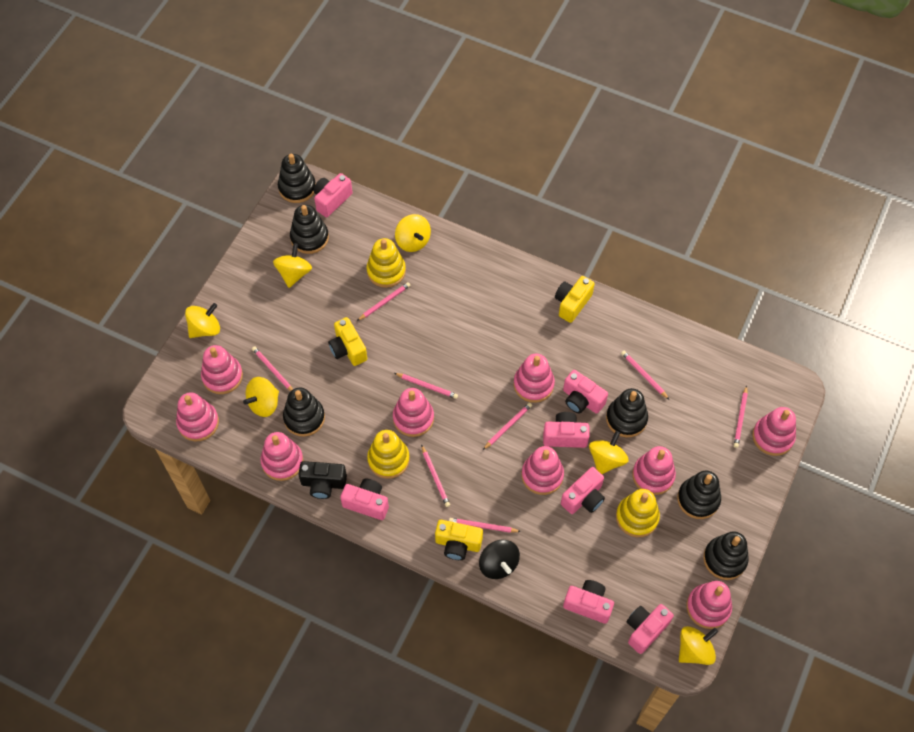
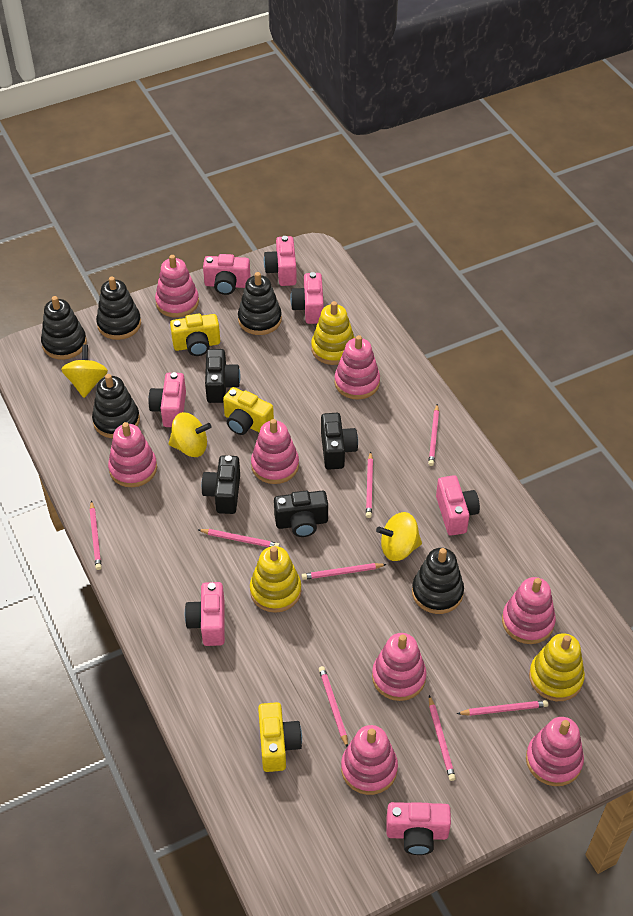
black camera: [298,461,347,499] = 1 -> [201,455,240,514] [205,349,240,403] [274,491,328,537] [321,413,358,470] = 4
black spinning top: [479,540,520,579] = 1 -> none = 0
black stacking toy: [278,154,316,203] [283,387,325,437] [290,205,329,254] [606,388,648,437] [677,470,721,519] [703,531,749,580] = 6 -> [41,296,87,360] [92,374,140,438] [96,276,141,340] [238,272,282,335] [412,548,464,614] = 5
pink stacking toy: [176,392,219,442] [201,345,243,394] [260,432,303,481] [393,388,434,437] [514,354,555,403] [522,446,564,495] [632,446,676,495] [687,581,732,629] [752,407,796,456] = 9 -> [108,422,157,487] [155,255,199,318] [251,419,299,484] [334,335,380,399] [341,725,398,795] [372,633,427,701] [502,577,556,644] [526,717,584,786] = 8
yellow spinning top: [185,303,220,338] [243,377,279,417] [273,243,312,288] [395,214,431,252] [589,431,629,474] [679,626,718,665] = 6 -> [61,345,108,398] [169,412,211,457] [376,512,422,561] = 3

